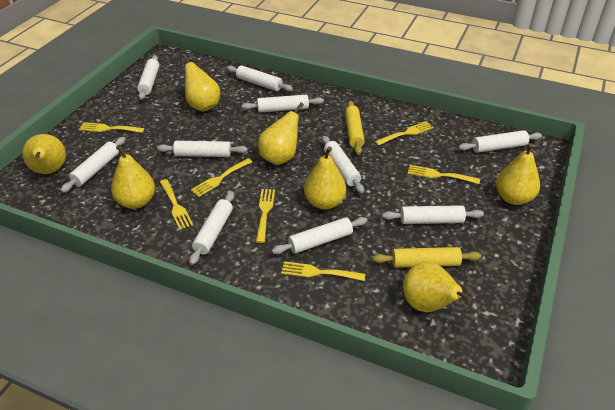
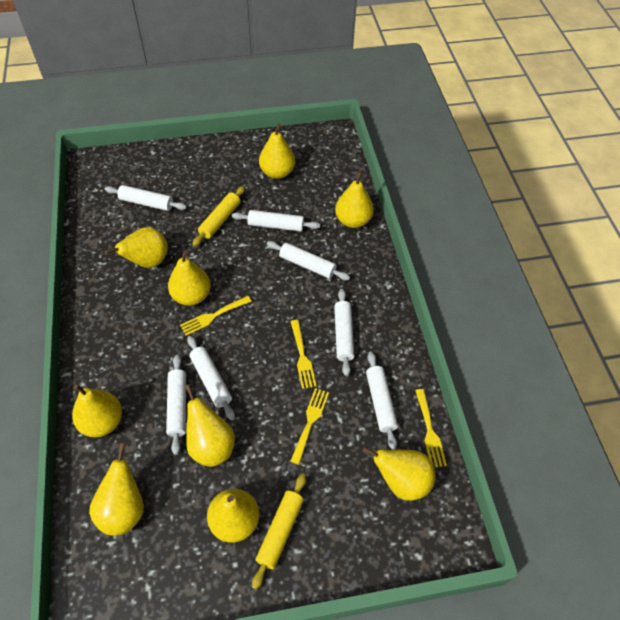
white rolling pin: [61,137,126,193] [137,55,160,100] [157,141,248,157] [189,191,234,265] [227,65,293,91] [242,94,324,113] [272,217,368,254] [322,136,364,193] [382,205,484,224] [458,130,542,153] = 10 -> [105,185,187,211] [166,355,186,455] [187,336,235,421] [232,210,320,232] [267,241,350,281] [334,289,355,376] [366,352,398,450] = 7
yellow fork: [79,122,145,133] [160,179,193,230] [191,158,252,197] [256,189,275,243] [281,261,365,281] [375,121,434,146] [407,165,480,184] = 7 -> [180,296,252,336] [290,320,316,389] [290,388,329,465] [415,389,447,467] = 4
yellow pear: [22,134,66,174] [111,145,155,209] [182,54,220,111] [258,102,304,165] [304,147,346,209] [403,262,472,312] [496,143,540,205] = 7 -> [72,384,122,437] [89,443,144,536] [105,227,168,268] [168,250,211,306] [185,384,235,467] [207,489,259,543] [259,124,295,179] [335,171,374,228] [362,447,435,501] = 9

